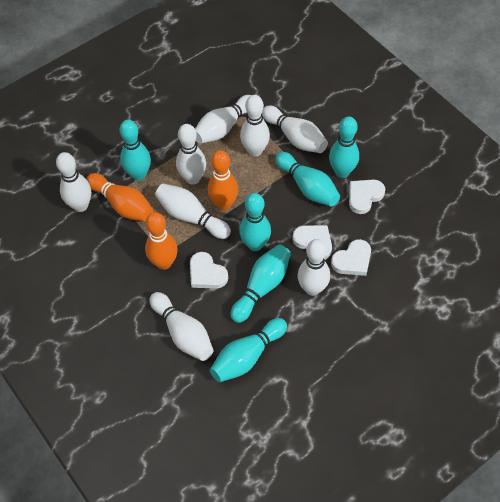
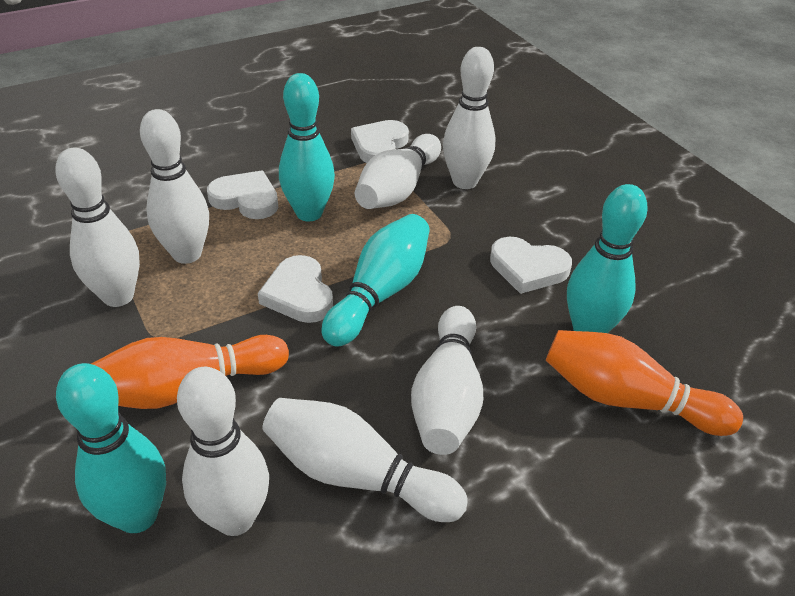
orange bowling pin: [87,173,154,222] [145,212,178,270] [208,150,238,210] = 3 -> [91,335,289,409] [546,330,743,436] = 2
turquoise bowling pin: [120,120,151,181] [210,318,287,382] [230,244,291,323] [239,193,271,251] [275,152,340,207] [329,116,359,178] = 6 -> [56,363,166,533] [279,73,335,221] [322,214,430,347] [567,184,648,333] = 4
white bowling pin: [56,152,91,212] [150,292,214,361] [155,183,231,239] [176,124,206,185] [195,95,251,144] [240,95,270,157] [262,106,328,153] [297,239,330,296] = 8 -> [55,148,140,307] [140,109,209,264] [177,367,269,536] [262,398,468,522] [355,134,441,209] [411,306,483,455] [443,47,496,189] = 7

